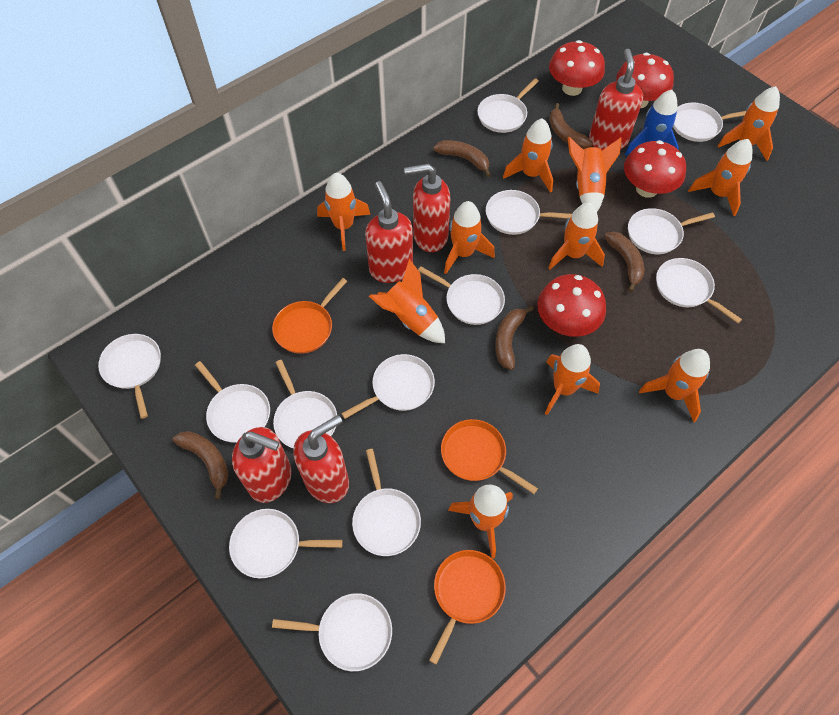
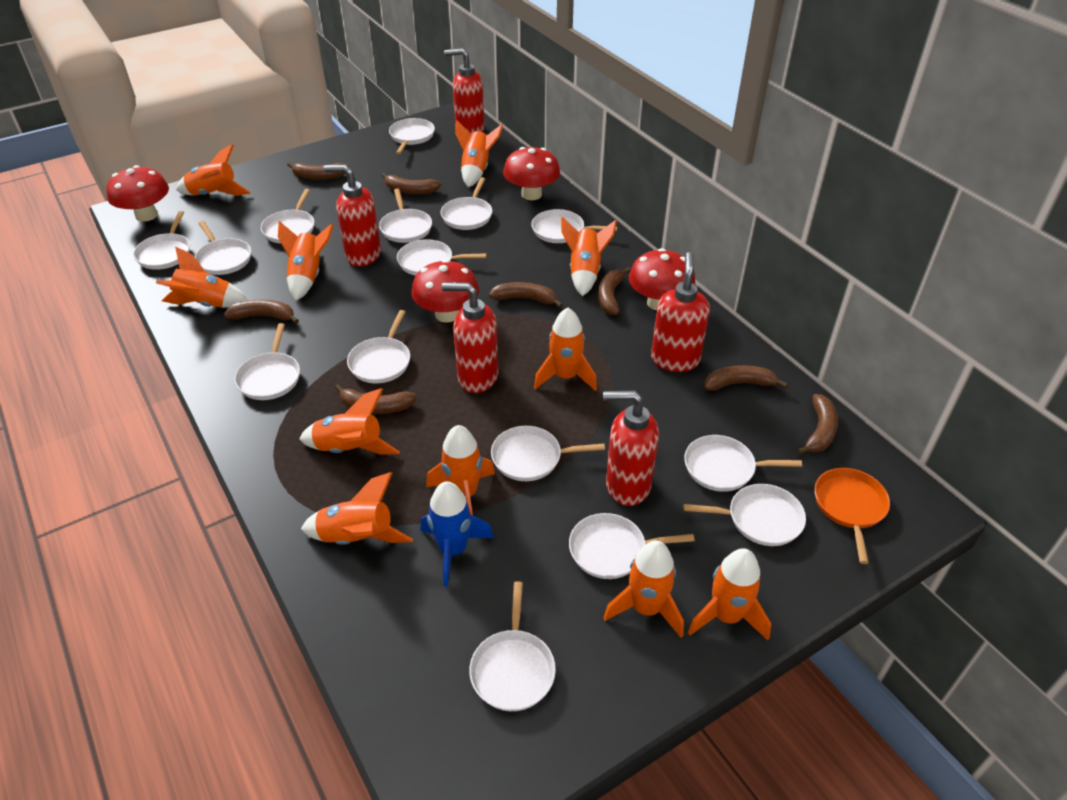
brown banana: [172,431,229,499] [433,140,491,177] [495,305,534,370] [549,103,593,149] [604,232,644,292] = 5 -> [224,300,299,324] [287,162,349,180] [335,384,417,414] [382,173,441,195] [489,282,563,308] [598,267,631,315] [704,365,788,391] [797,394,838,455] = 8
orange pan: [272,278,347,354] [429,550,506,665] [441,419,538,494] = 3 -> [815,468,890,564] = 1
white pan: [98,334,161,419] [195,361,270,443] [229,509,343,578] [272,593,392,671] [273,360,337,449] [341,354,435,419] [352,449,421,556] [418,266,505,325] [477,78,539,133] [486,190,572,235] [628,208,715,254] [656,258,742,323] [673,102,746,142] = 13 -> [133,211,190,270] [195,221,251,275] [234,323,300,400] [261,189,314,244] [347,310,410,383] [379,188,432,243] [389,118,435,154] [397,239,487,276] [441,177,492,230] [469,582,556,711] [491,426,605,481] [531,209,617,243] [569,513,695,579] [684,435,802,492] [684,484,806,546] = 15

